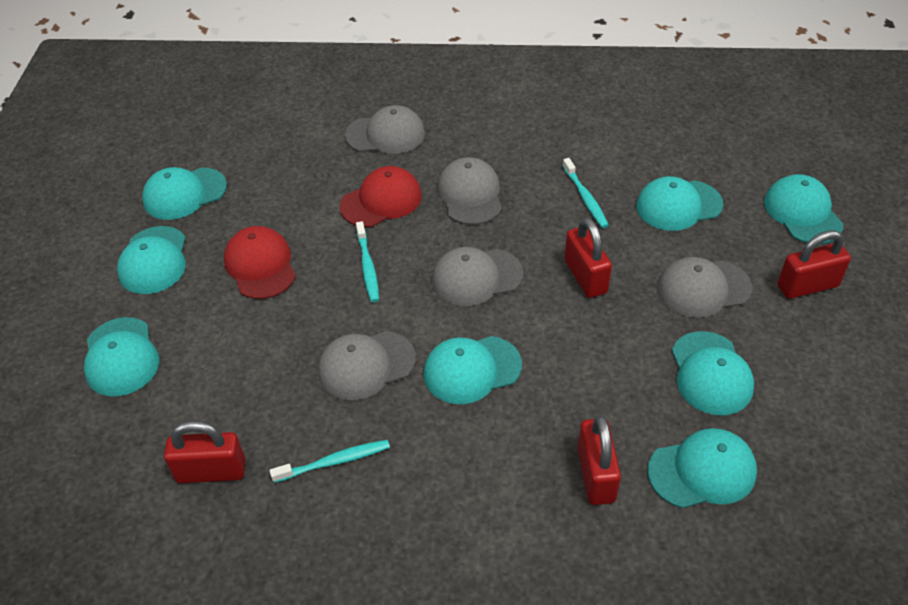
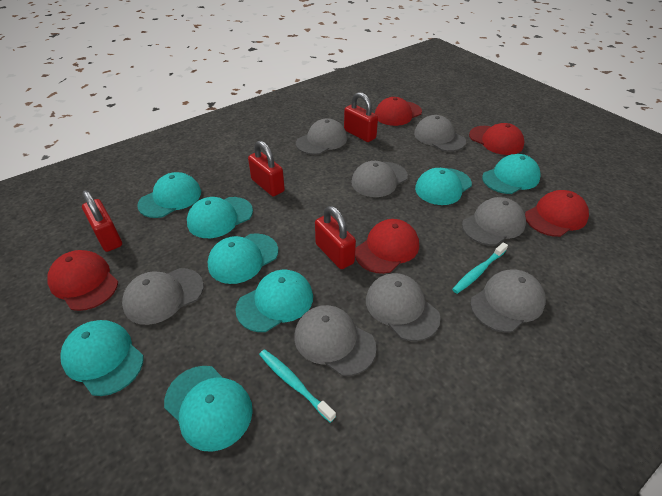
grey cap: [318,331,416,400] [345,105,425,154] [432,247,523,306] [437,157,502,225] [658,257,752,318] = 5 -> [122,268,204,325] [294,305,376,376] [296,118,347,155] [351,161,408,197] [366,273,440,341] [414,115,466,152] [462,197,526,245] [470,270,546,332] = 8
red cap: [224,226,296,299] [339,166,422,227] = 2 -> [47,250,118,311] [355,219,419,274] [375,97,422,126] [469,123,524,155] [525,190,589,237] = 5
turquoise toothbrush: [270,440,390,483] [356,221,379,302] [563,158,609,228] = 3 -> [259,349,336,423] [452,242,508,294] = 2

